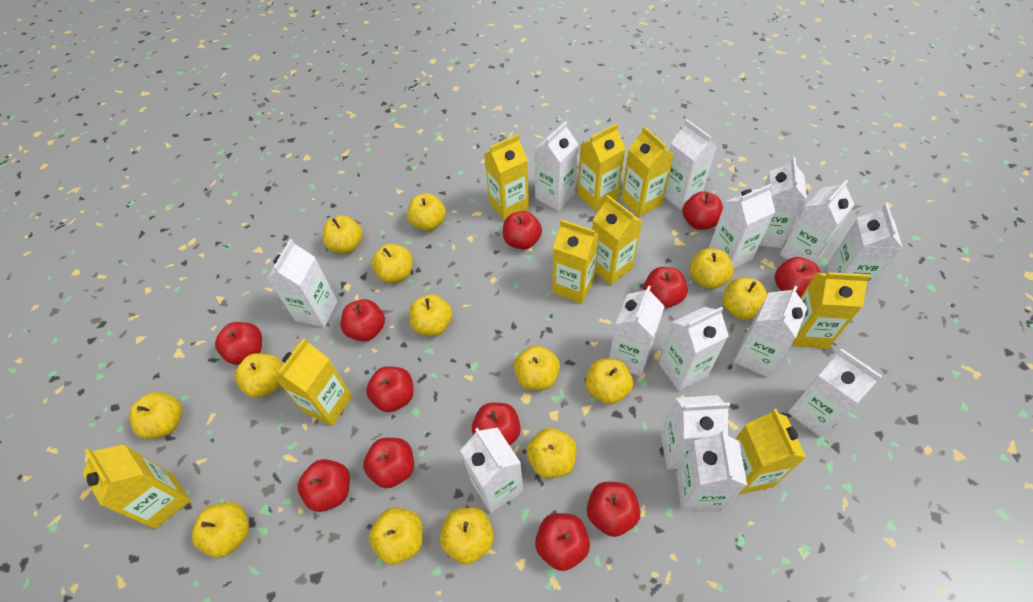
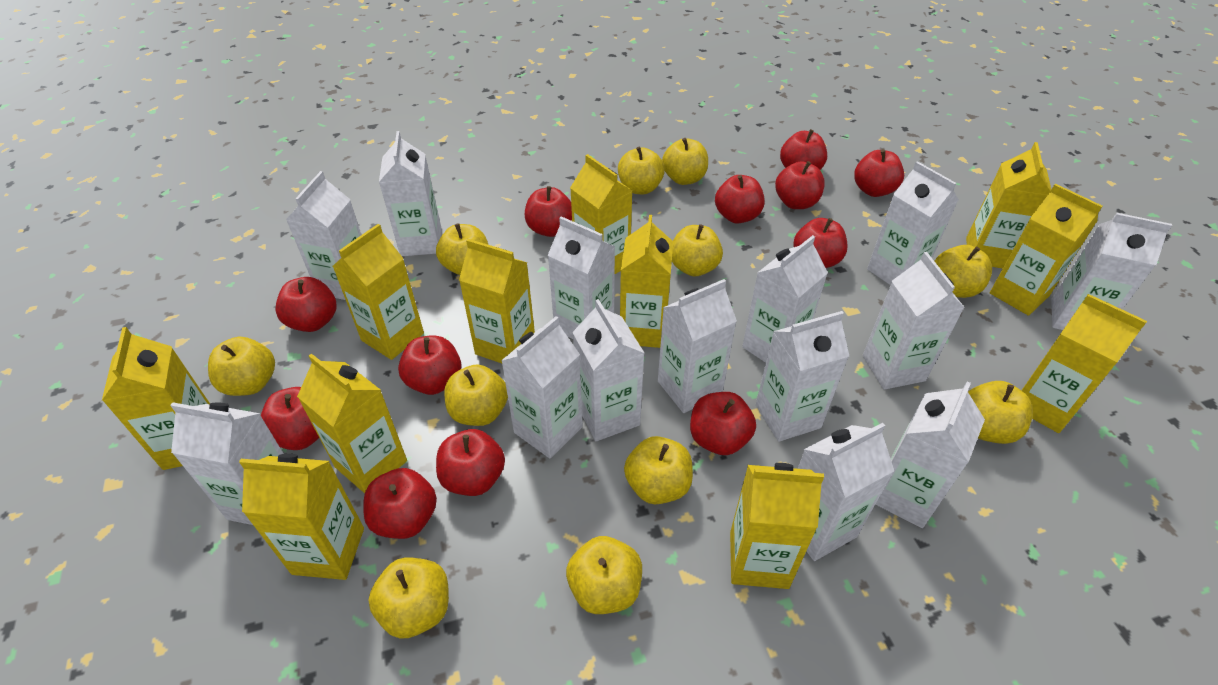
yellow apple: [129,392,182,439] [192,502,249,558] [235,353,282,398] [323,215,363,254] [369,507,423,564] [372,244,413,283] [407,193,446,231] [409,294,452,336] [440,507,494,564] [514,345,560,390] [527,428,577,478] [586,358,633,404] [690,248,734,289] [723,278,767,320] = 14 -> [208,337,275,396] [369,557,449,639] [436,223,488,275] [444,364,508,426] [566,536,642,614] [618,147,665,194] [624,436,693,504] [662,138,708,185] [672,224,723,276] [935,245,992,298] [968,381,1033,444] = 11
yellow carton: [83,444,191,529] [273,338,352,426] [484,134,529,221] [552,219,600,304] [577,123,625,211] [592,195,643,285] [621,126,674,217] [736,409,806,495] [792,272,870,349] = 9 -> [102,327,210,470] [239,454,364,580] [297,354,407,494] [333,224,424,360] [459,239,535,364] [570,154,632,274] [620,215,673,348] [730,463,824,589] [966,142,1052,269] [990,184,1102,316] [1021,294,1147,433] = 11

